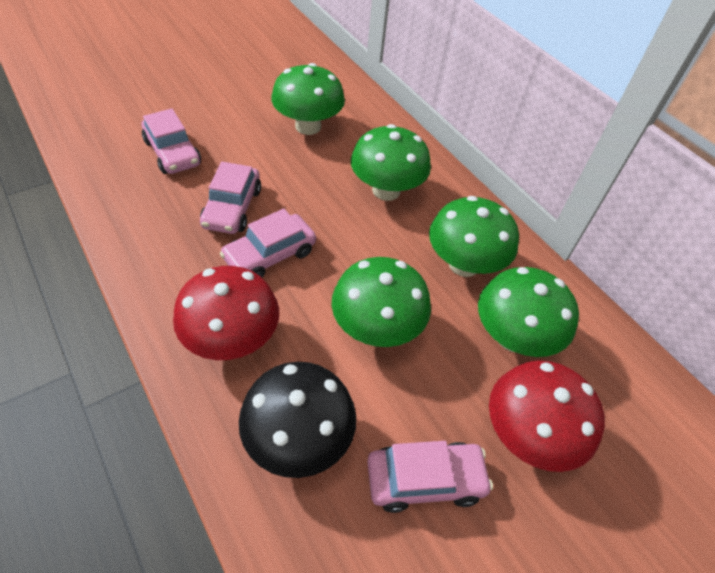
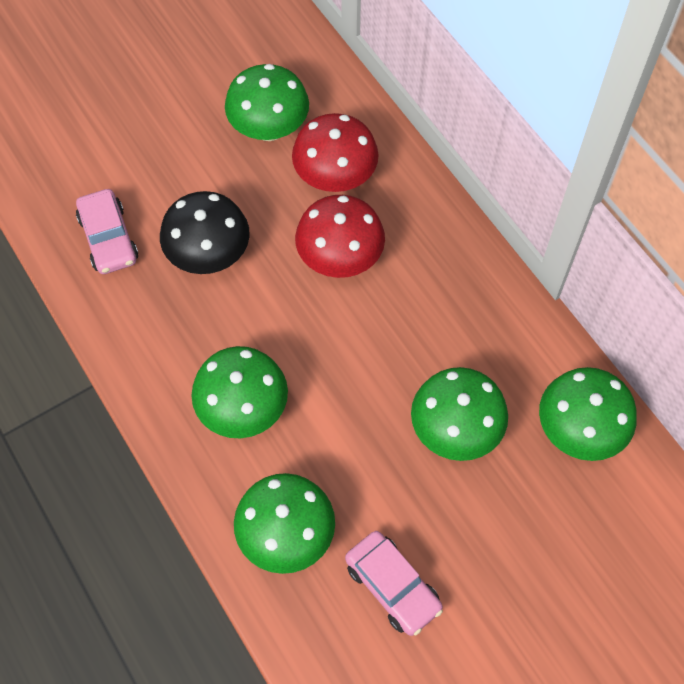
pink car: [142,108,201,174] [200,162,261,234] [220,209,316,277] [367,441,493,513] = 4 -> [76,189,138,274] [345,531,443,636] = 2

